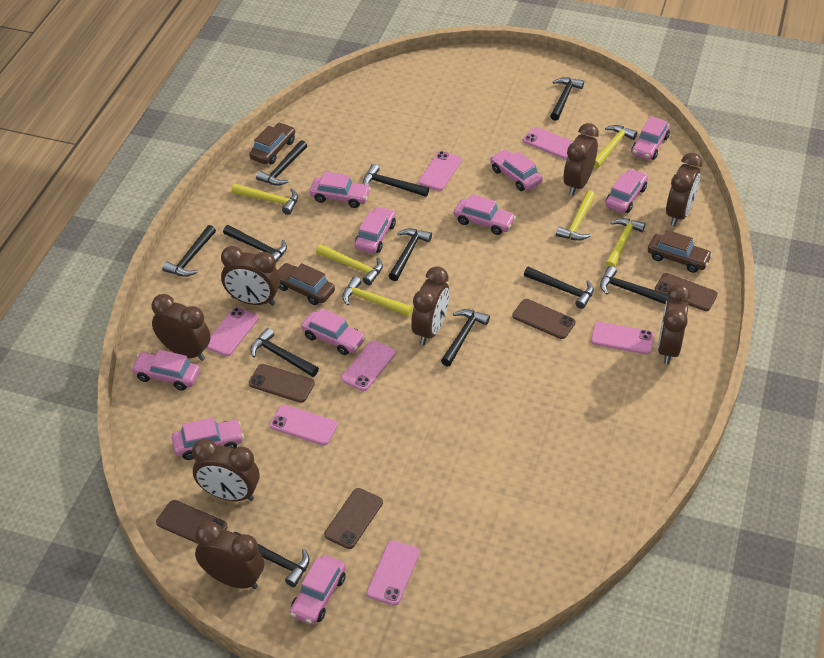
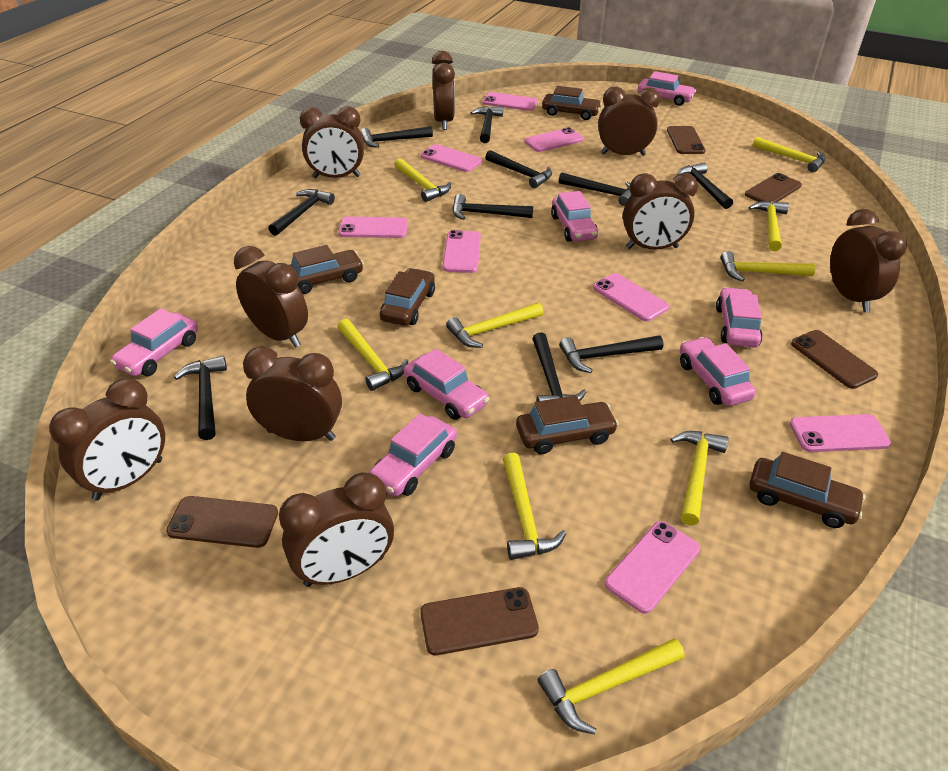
black hammer: [162,225,216,277] [223,225,287,262] [234,532,310,587] [250,328,319,377] [256,140,307,186] [363,164,429,197] [389,228,432,281] [441,309,490,367] [524,267,594,309] [550,77,584,121] [600,266,670,304] = 11 -> [174,356,227,440] [268,189,335,236] [361,126,433,148] [452,194,533,220] [471,106,503,143] [485,150,552,188] [532,333,586,402] [559,172,631,206] [559,335,663,373] [677,163,733,209] = 10
brown car: [249,122,295,164] [278,263,335,305] [648,230,712,273] = 3 -> [290,245,364,294] [380,268,435,326] [516,395,619,454] [542,86,602,120] [749,452,865,528] = 5
brown clock: [152,294,211,361] [192,439,260,501] [195,521,264,589] [221,246,280,306] [411,266,449,345] [563,123,599,195] [658,284,691,364] [666,153,703,226] = 8 -> [49,378,165,501] [234,246,308,347] [243,346,342,441] [279,472,394,587] [300,106,364,178] [432,51,455,130] [598,87,660,156] [623,173,698,250] [830,209,907,312] = 9
pink car: [131,350,200,391] [172,418,244,460] [290,555,346,625] [301,308,366,355] [310,171,371,208] [354,206,396,254] [454,194,516,235] [490,149,543,191] [605,169,648,213] [631,116,670,160] = 10 -> [110,308,198,376] [369,413,457,496] [404,349,489,420] [551,191,598,242] [638,71,696,106] [680,337,756,406] [716,287,763,347] = 7
pink phone: [206,307,258,356] [270,405,338,446] [341,340,396,391] [367,540,420,606] [418,151,462,191] [523,127,573,160] [591,322,654,354] = 7 -> [338,217,408,238] [421,144,482,172] [443,230,481,273] [483,92,538,111] [524,127,584,152] [593,273,669,321] [605,521,700,614] [789,414,891,452] = 8
yellow hammer: [232,184,298,215] [316,244,383,285] [342,277,413,317] [556,191,595,241] [594,125,637,168] [605,218,645,267] = 6 -> [338,319,408,391] [394,158,451,202] [446,303,544,348] [503,453,566,560] [538,638,684,734] [670,431,729,525] [720,251,816,282] [749,201,789,251] [753,137,826,172] = 9

